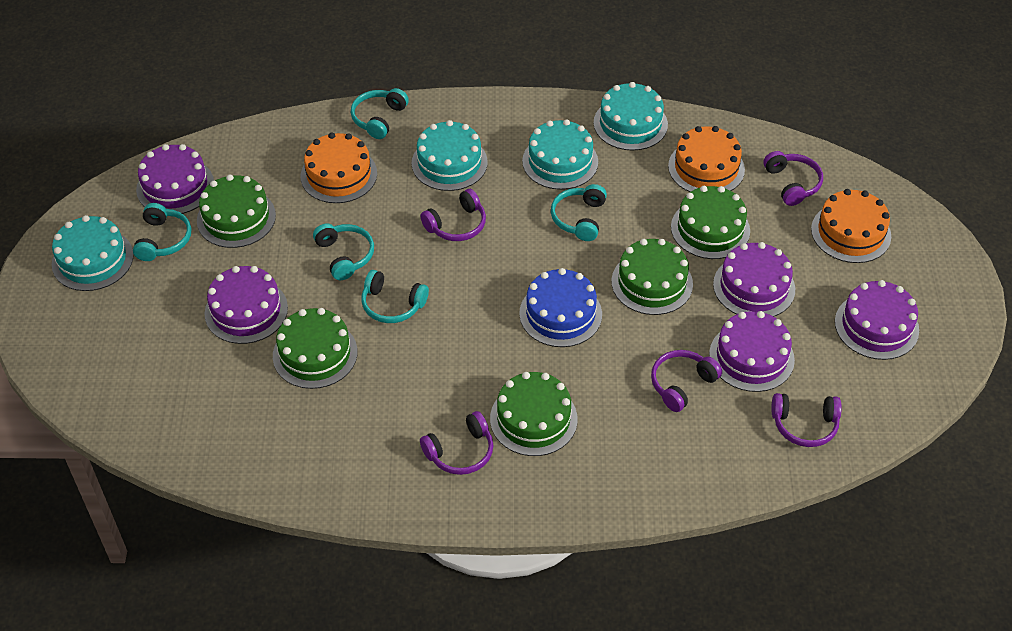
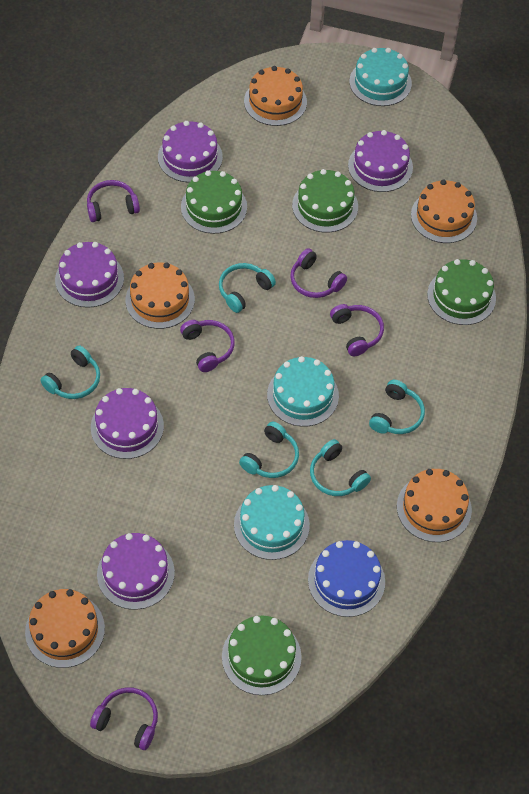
green cake: [197,174,276,248] [273,308,357,389] [490,372,578,456] [611,239,693,315] [671,186,750,259] = 5 -> [181,170,247,234] [222,616,302,695] [292,169,358,233] [427,259,496,325] = 4
orange cake: [301,133,377,203] [668,126,745,192] [811,189,891,263] = 3 -> [25,589,105,668] [126,262,195,329] [244,66,307,126] [397,469,472,542] [411,180,477,243] = 5
turquoise cake: [52,215,134,291] [412,120,488,191] [522,119,598,190] [593,82,668,151] = 4 -> [234,485,310,560] [267,356,339,427] [350,48,412,106] = 3

